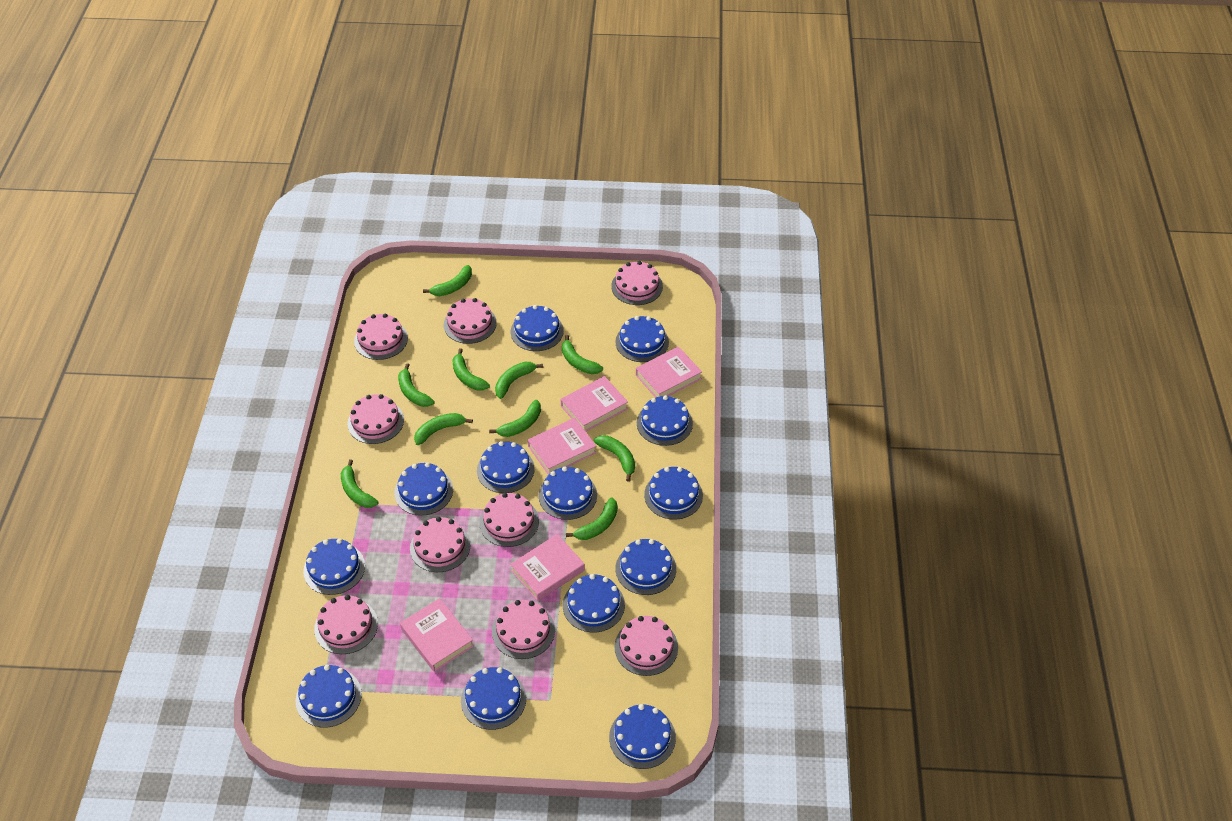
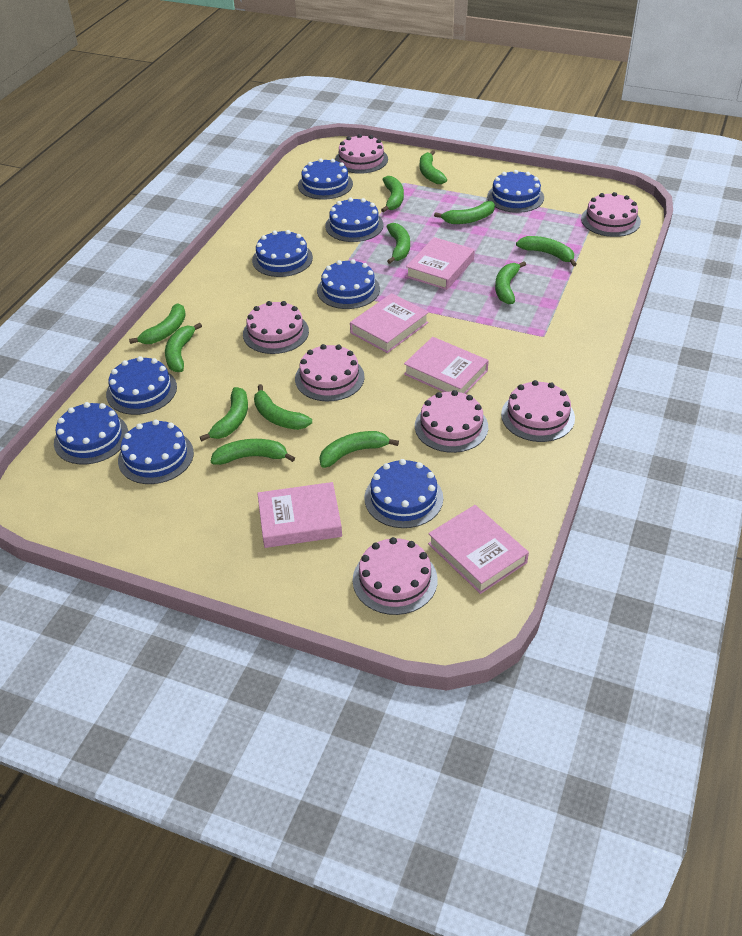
blue cake: [295,665,362,728] [303,539,365,595] [394,462,453,516] [461,667,526,730] [477,441,535,493] [511,305,564,351] [539,466,597,520] [563,574,625,633] [609,704,676,769] [615,316,669,362] [615,539,676,595] [637,395,693,446] [644,467,703,520] = 13 -> [54,402,128,464] [106,356,177,415] [118,420,194,484] [252,230,313,277] [298,158,353,200] [317,259,380,309] [325,198,383,242] [364,459,443,528] [487,170,544,213] = 9
green banana: [341,459,378,508] [398,363,435,407] [414,413,473,445] [423,265,472,296] [452,348,490,391] [489,400,541,437] [495,362,543,399] [562,335,603,374] [566,497,618,540] [594,435,635,482] = 10 -> [129,303,186,344] [165,323,202,372] [200,387,248,441] [211,439,295,465] [254,384,312,430] [319,431,399,468] [381,176,404,213] [386,223,410,264] [420,150,447,184] [434,201,495,224] [495,261,526,304] [516,236,577,267] = 12
pink cake: [314,595,378,654] [347,394,404,444] [354,313,408,360] [410,517,471,572] [444,298,497,344] [479,493,539,547] [492,600,555,659] [611,261,663,305] [614,616,678,676] = 9 -> [243,301,309,354] [295,344,365,401] [335,134,388,174] [353,537,438,615] [415,390,488,453] [501,380,575,442] [581,192,641,237] = 7

